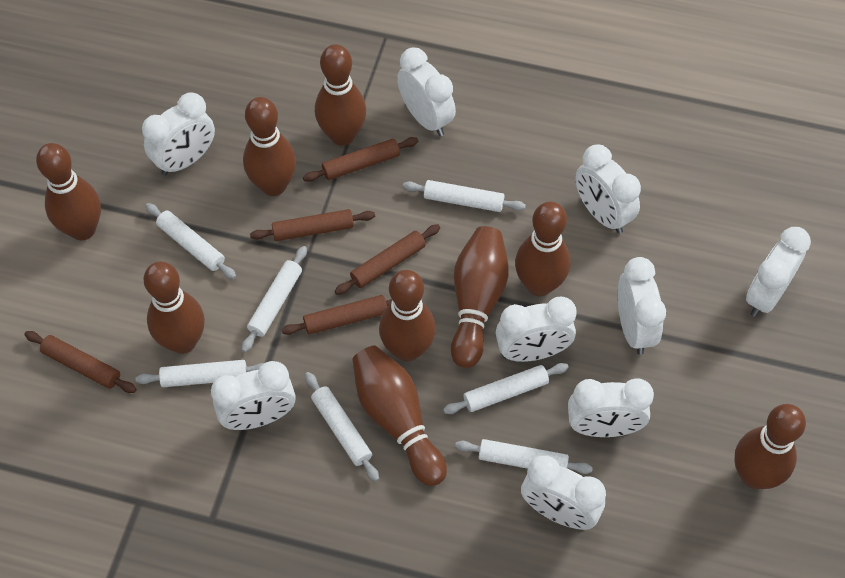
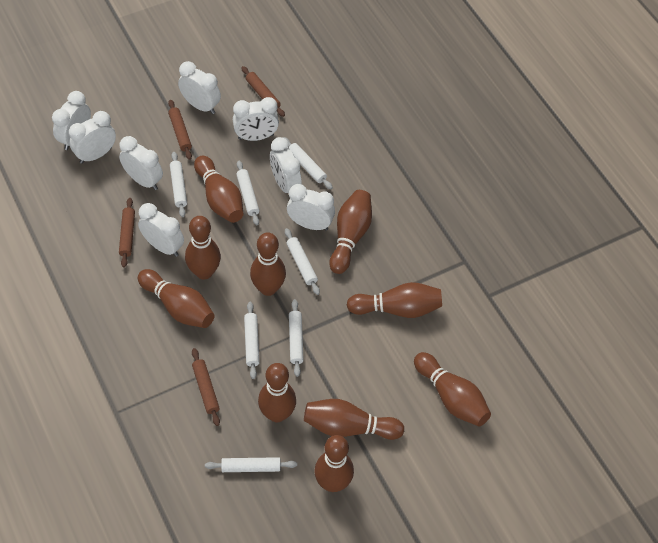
brown bowling pin: [36,143,101,240] [143,261,205,354] [243,97,296,196] [315,44,366,146] [352,345,447,486] [379,270,436,361] [451,226,509,368] [515,202,571,296] [735,404,806,489] = 9 -> [138,269,214,328] [185,216,221,280] [194,156,243,223] [250,232,286,296] [258,363,296,422] [304,399,404,440] [314,435,354,492] [329,190,372,274] [347,282,442,318] [414,352,491,426] = 10
brown rolling pin: [24,331,137,393] [250,209,375,241] [281,295,392,335] [303,137,418,182] [335,224,440,295] = 5 -> [119,198,135,268] [168,100,192,160] [192,348,220,426] [241,66,285,117] = 4
white clock: [142,93,215,176] [211,361,296,430] [397,47,456,136] [496,297,577,362] [521,456,606,530] [568,378,654,437] [575,145,641,234] [617,257,666,355] [746,227,811,317] = 9 -> [52,91,91,150] [69,111,116,164] [119,136,163,190] [138,203,184,257] [178,61,221,114] [233,97,279,141] [270,137,302,193] [287,184,335,231] = 8

